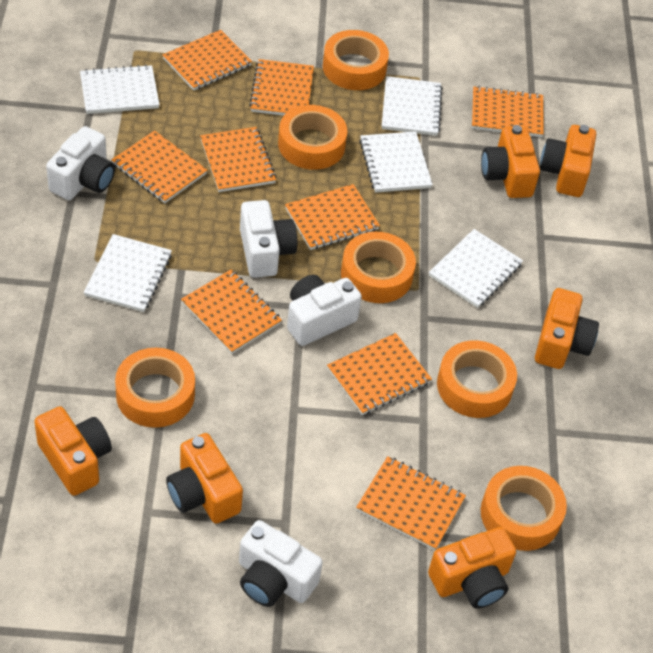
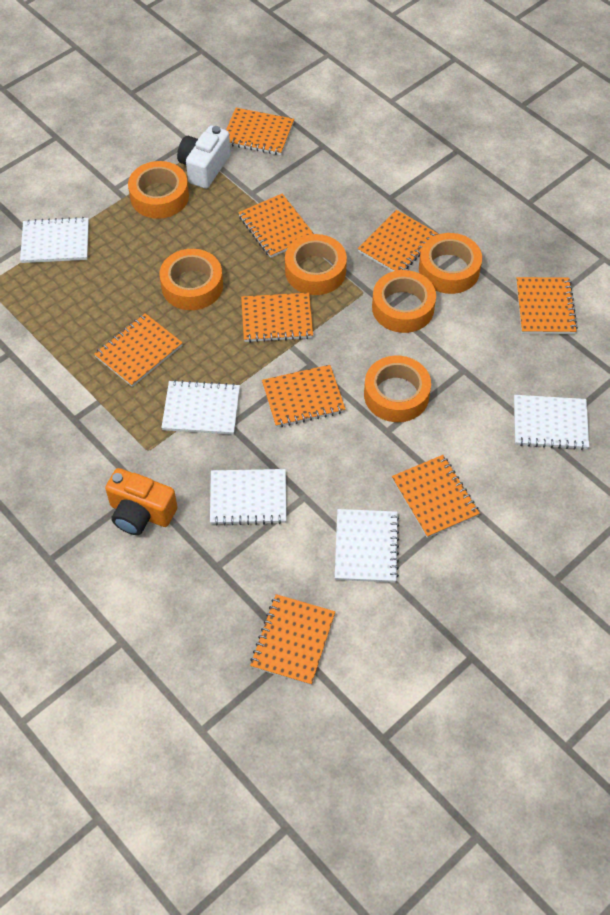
orange camera: [34,406,112,496] [166,433,243,523] [428,527,516,608] [481,125,540,198] [535,288,599,369] [540,125,596,197] = 6 -> [105,468,177,535] = 1
white camera: [46,126,115,200] [239,520,323,607] [240,200,297,278] [287,275,362,346] = 4 -> [177,126,231,189] = 1

